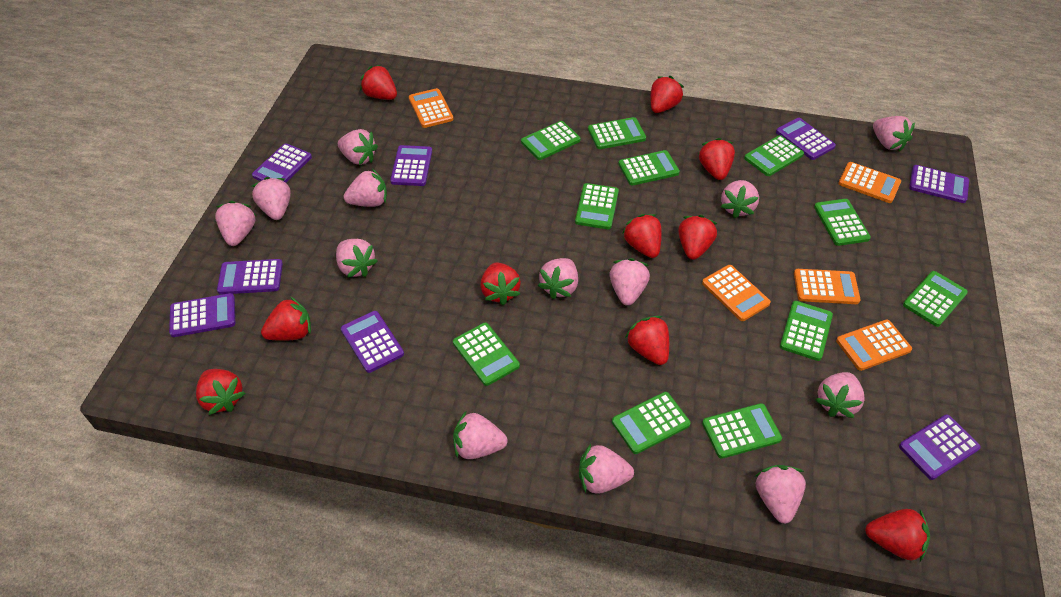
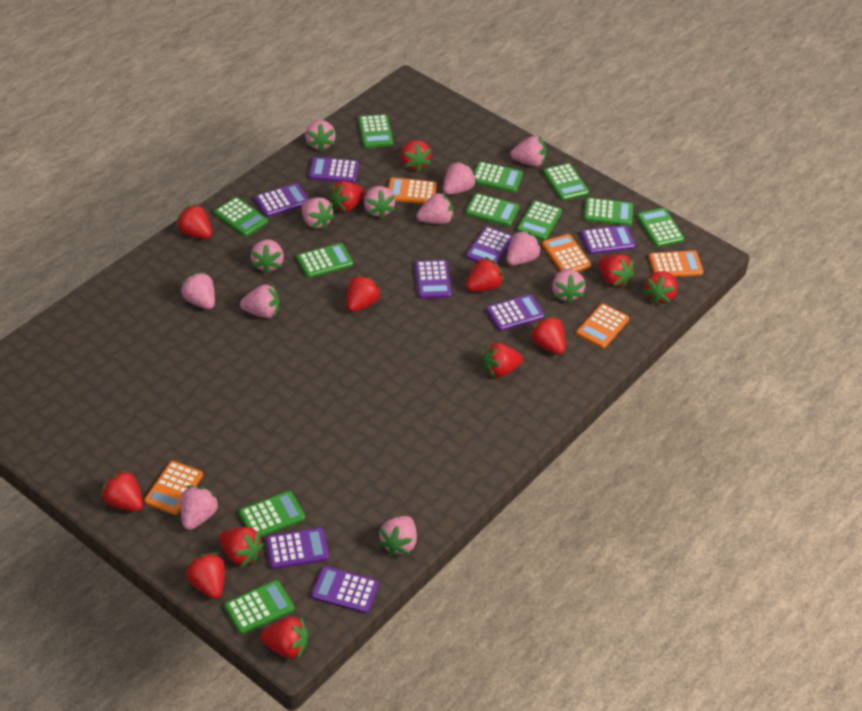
red strawberry: [196,369,245,415] [261,296,311,341] [360,65,397,100] [480,263,521,305] [622,214,662,258] [625,316,669,365] [650,76,684,113] [678,215,718,260] [699,138,735,180] [865,509,930,562] = 10 -> [101,469,143,512] [176,204,212,239] [186,552,225,599] [219,527,264,567] [261,617,308,660] [329,181,365,212] [347,274,381,312] [401,140,432,172] [466,256,504,291] [482,343,523,378] [529,316,566,355] [599,254,634,287] [643,271,677,304] = 13

